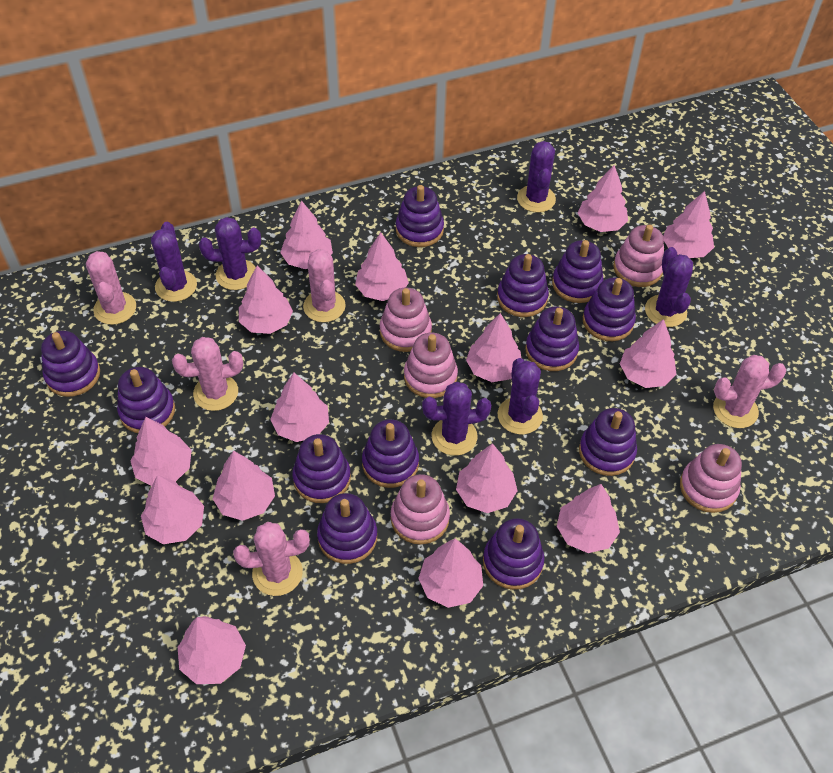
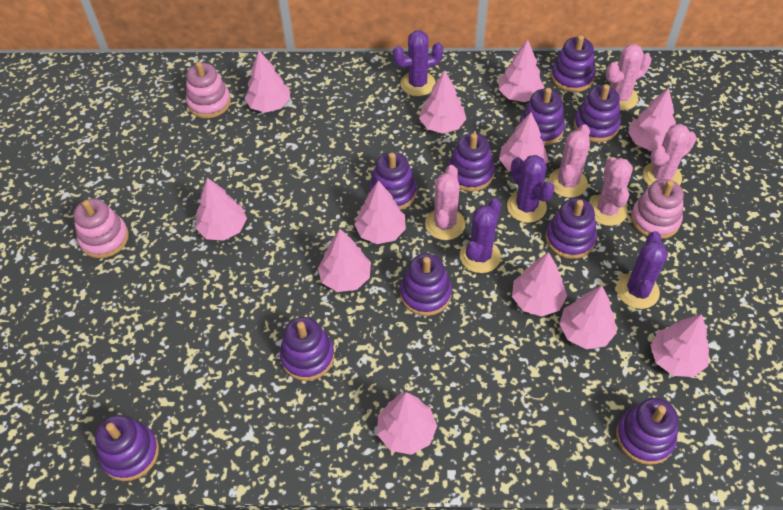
pink stacking toy: [380,288,432,352] [391,474,450,545] [404,333,458,398] [613,224,664,287] [680,444,742,513] = 5 -> [73,199,129,258] [186,62,231,118] [631,179,684,239] = 3
pink tree: [130,417,192,486] [141,475,204,544] [178,616,246,684] [213,451,275,521] [239,265,293,334] [270,373,329,442] [280,201,333,269] [355,232,409,301] [418,539,483,608] [456,443,518,513] [466,313,521,382] [557,484,620,553] [578,165,628,232] [620,319,676,388] [663,191,714,258] = 15 -> [196,178,247,241] [245,51,290,113] [318,229,371,292] [355,180,406,244] [377,392,437,455] [419,71,466,133] [499,40,544,102] [499,112,549,171] [512,252,567,316] [559,286,617,349] [628,88,676,151] [650,314,709,377] = 12
purple cactus: [151,222,197,302] [199,217,261,290] [422,382,491,456] [498,358,543,434] [517,141,556,213] [645,247,693,327] = 6 -> [393,30,443,96] [460,199,501,273] [507,155,555,223] [617,231,668,309] = 4
purple stacking toy: [41,331,100,397] [117,367,175,433] [292,434,351,503] [317,493,377,564] [362,419,419,488] [396,185,444,247] [483,518,544,590] [497,254,549,317] [525,307,579,371] [552,240,604,303] [579,408,637,476] [583,278,636,341] = 12 -> [95,415,159,481] [280,317,335,381] [369,152,417,210] [400,254,452,316] [448,133,495,191] [519,88,565,145] [545,198,597,259] [551,35,595,92] [574,84,621,142] [616,398,678,465] = 10

